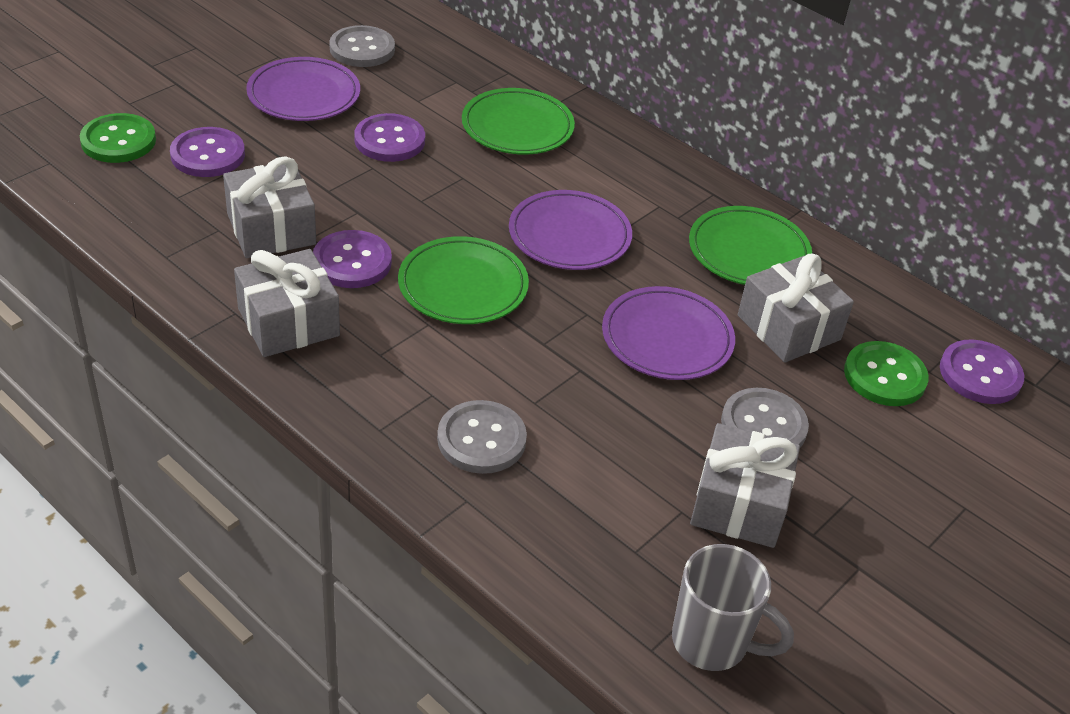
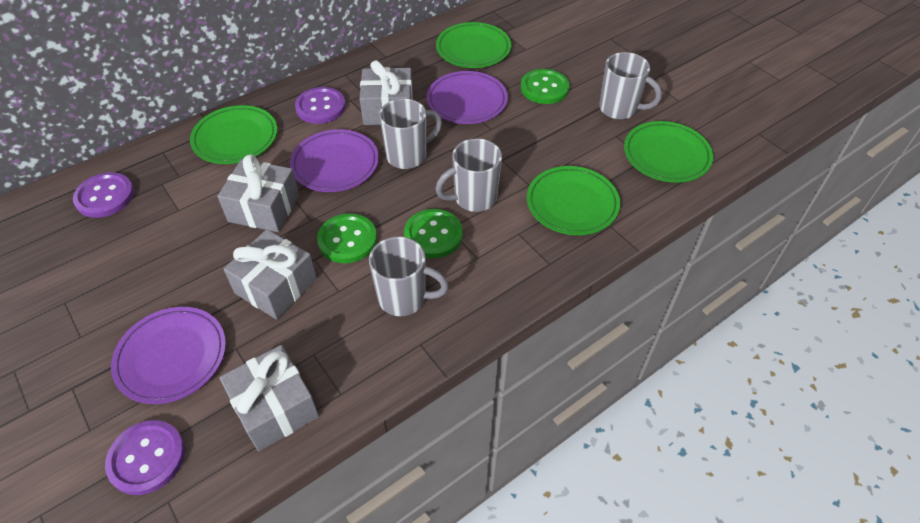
green button: [80,113,156,163] [844,341,929,406] = 2 -> [317,214,377,263] [404,209,463,258] [521,69,570,104] = 3
green plate: [398,236,529,324] [462,88,575,155] [689,206,812,285] = 3 -> [190,105,277,164] [436,22,511,68] [527,166,620,235] [624,121,713,183] = 4
grey button: [329,25,395,67] [437,400,527,474] [721,388,809,447] = 3 -> none = 0
grey mug: [672,544,794,671] = 1 -> [369,236,449,316] [379,99,442,169] [435,138,502,212] [599,52,662,120] = 4
purple button: [170,127,245,177] [313,230,392,288] [354,113,425,162] [940,339,1024,404] = 4 -> [73,172,134,218] [105,420,185,495] [295,87,346,124] = 3

